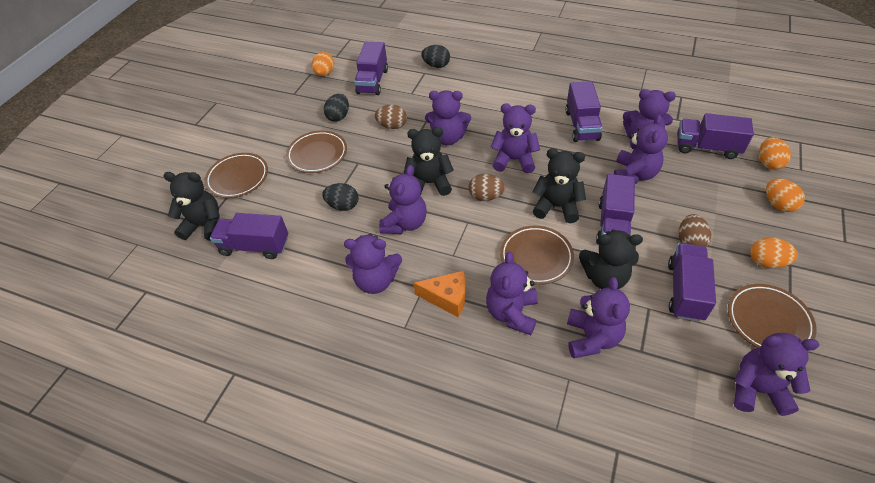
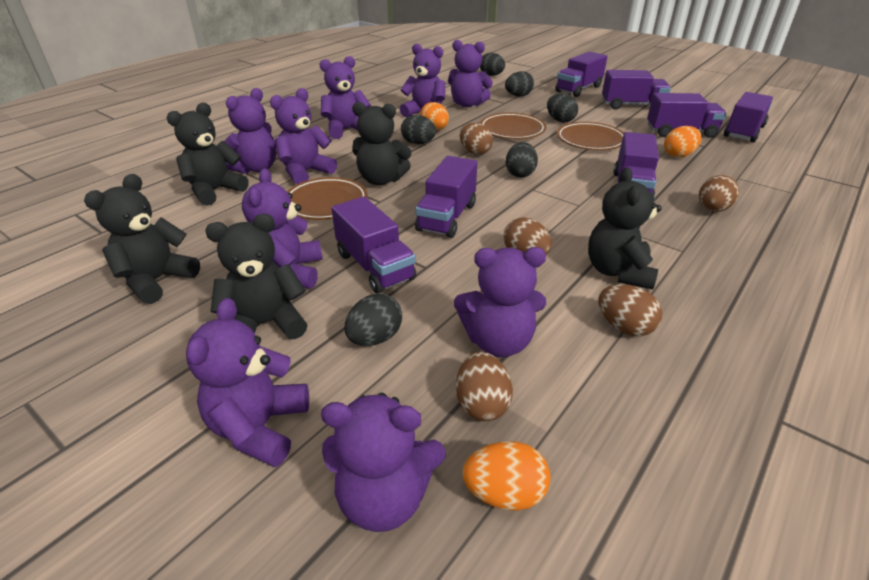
black egg: [322,183,358,211] [324,94,349,122] [422,45,450,68] = 3 -> [344,294,402,346] [401,115,436,144] [480,53,505,76] [505,71,534,97] [506,142,538,178] [547,94,578,123] = 6
black teddy bear: [163,172,220,241] [403,127,454,196] [532,149,586,223] [579,229,643,289] = 4 -> [84,174,200,304] [167,103,249,206] [205,214,308,339] [352,102,412,185] [588,167,662,289] = 5
brown egg: [375,104,407,129] [469,174,505,201] [679,214,711,247] = 3 -> [456,351,513,421] [459,123,493,155] [503,217,552,255] [599,284,662,336] [699,175,739,212] = 5
brown plate: [205,153,268,198] [286,130,347,173] [500,225,574,285] [728,284,816,348] = 4 -> [287,177,368,220] [480,113,547,139] [557,122,624,150] = 3
orange cheese: [413,271,466,317] = 1 -> none = 0
orange egg: [312,52,334,76] [750,237,798,268] [759,137,791,170] [766,179,805,212] = 4 -> [420,102,449,131] [462,441,551,511] [664,126,702,157] = 3
purple truck: [210,213,288,259] [354,42,388,95] [565,81,603,142] [596,174,635,245] [668,243,716,322] [677,113,754,159] = 6 -> [331,197,416,293] [415,156,477,238] [555,51,607,97] [602,70,671,110] [613,132,659,201] [647,93,726,138] [724,92,773,142] = 7

